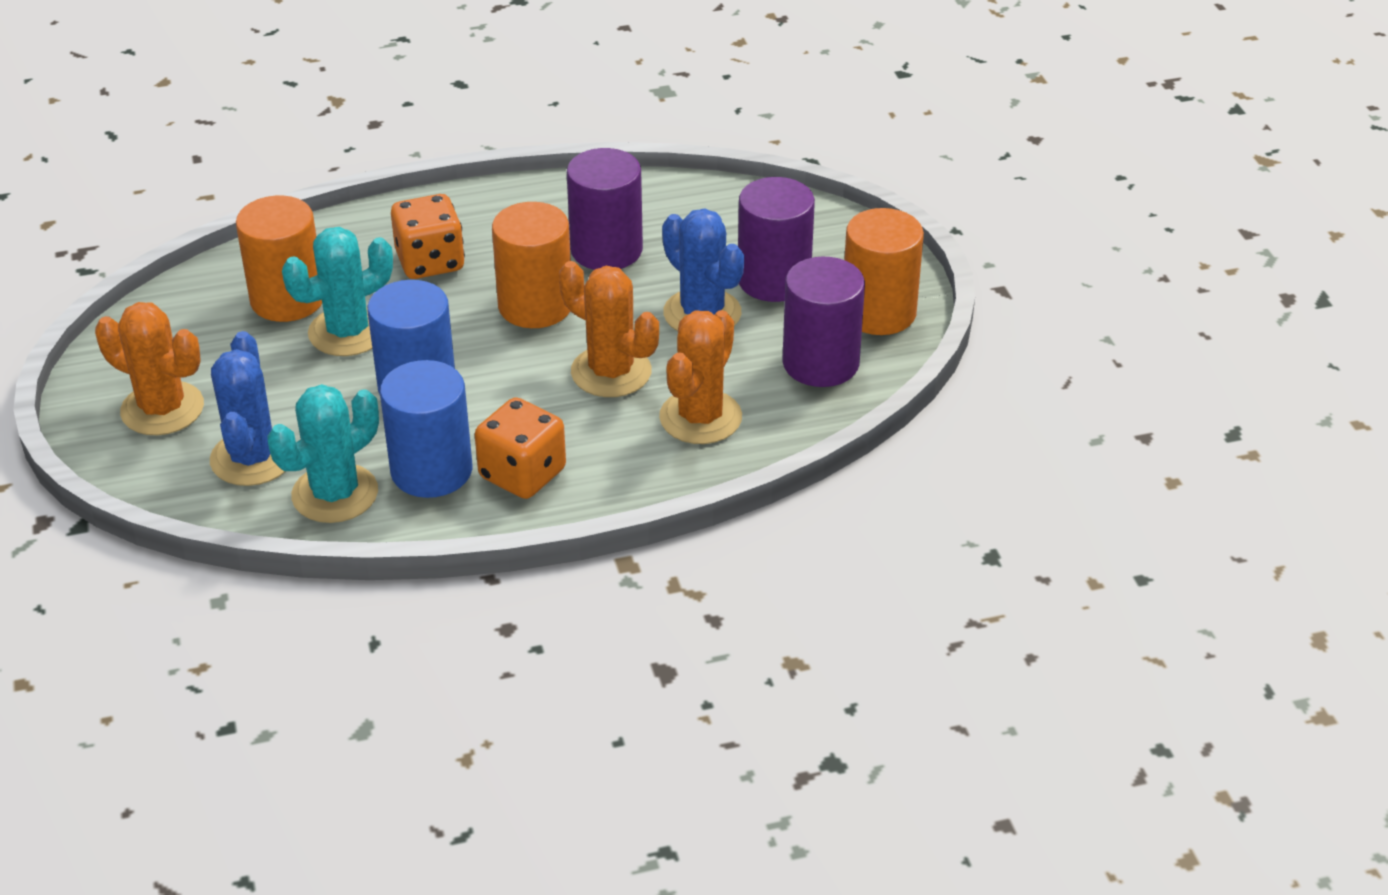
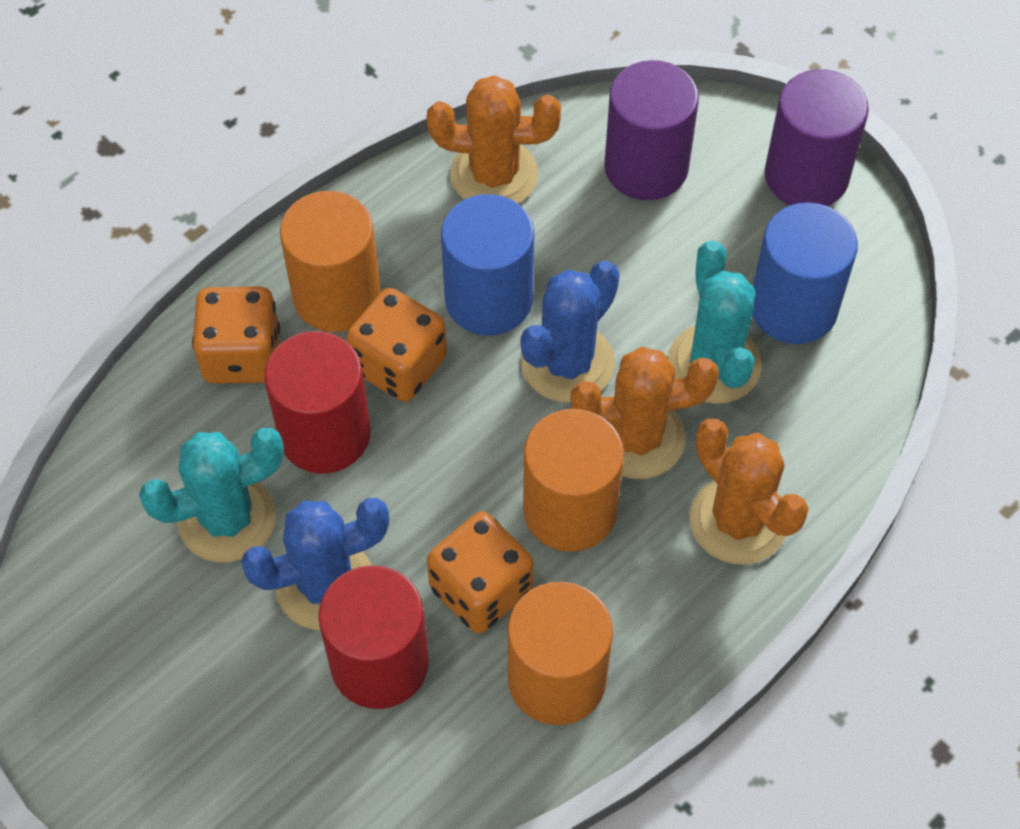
orange dice: [391,194,465,279] [475,397,566,499] = 2 -> [192,286,280,384] [346,288,447,402] [427,512,534,633] = 3
purple cylinder: [567,148,643,270] [738,177,815,302] [782,257,865,387] = 3 -> [604,60,699,200] [765,69,869,206] = 2
red cylinder: none = 0 -> [264,331,371,474] [318,565,429,709] = 2

